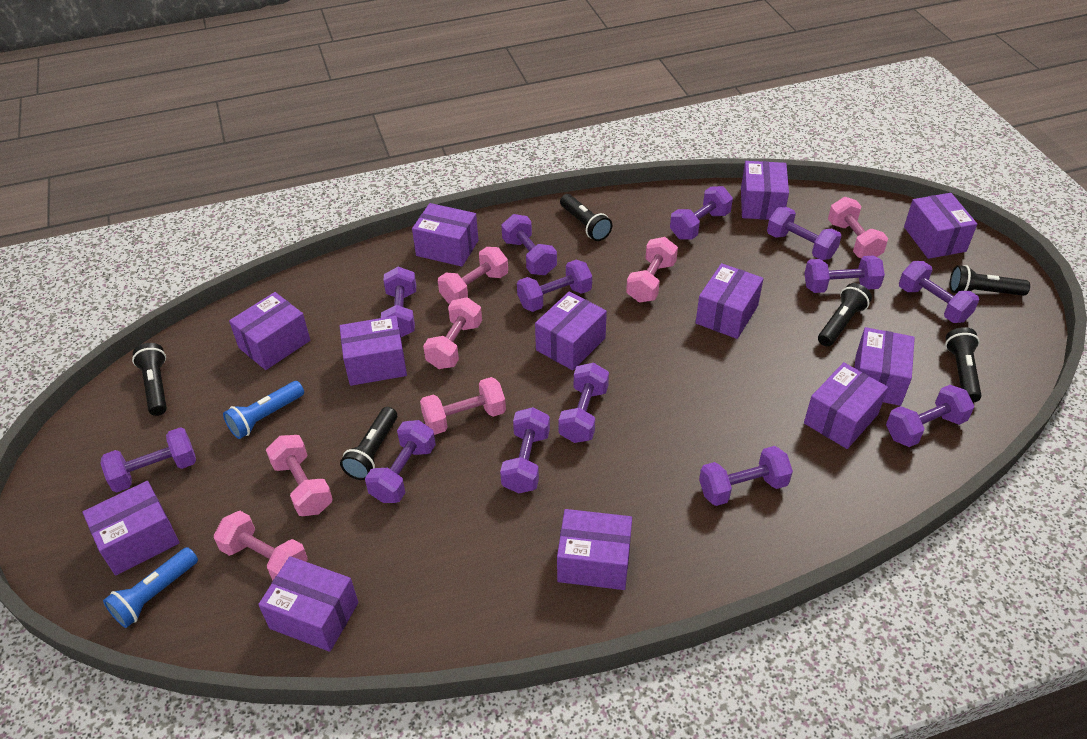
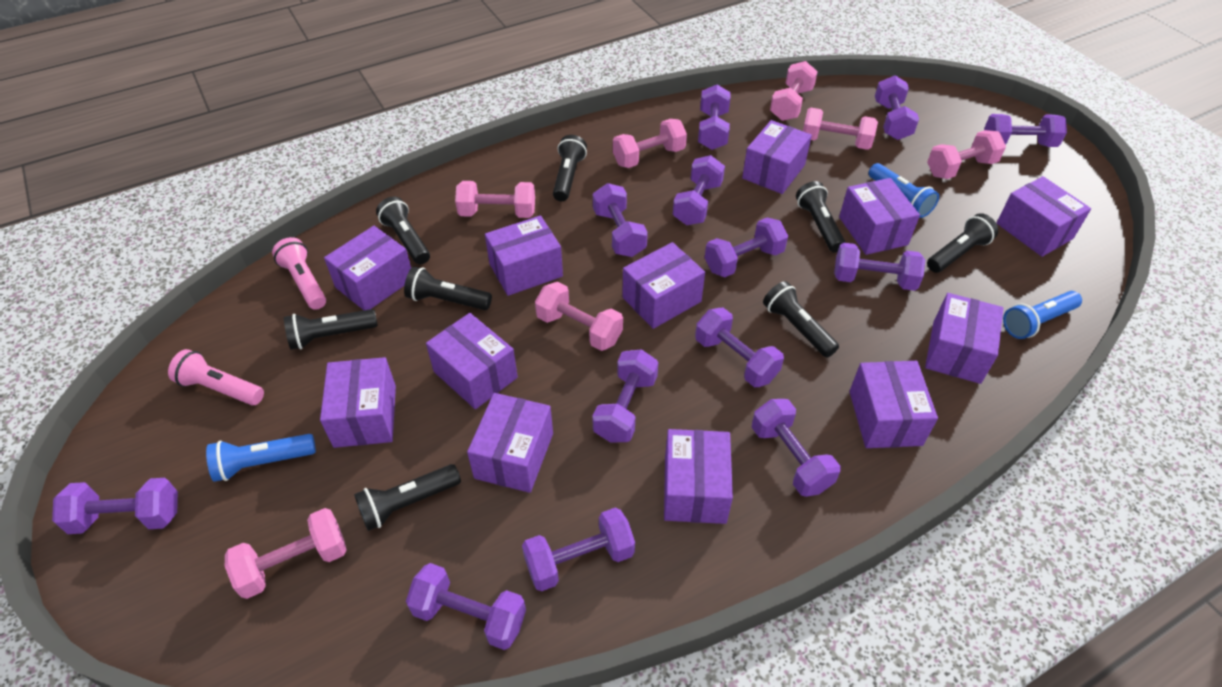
black flashlight: [132,343,167,416] [340,407,397,480] [560,194,612,241] [818,283,872,347] [945,327,982,403] [950,265,1030,296] = 6 -> [284,309,378,350] [354,464,461,531] [376,197,430,264] [404,267,492,310] [553,135,587,201] [763,281,839,357] [796,181,846,253] [927,213,998,273] = 8
blue flashlight: [103,547,198,628] [223,381,304,439] = 2 -> [206,434,316,482] [869,163,939,218] [1003,291,1082,339] = 3
pink flashlight: none = 0 -> [168,349,264,405] [272,237,326,310] = 2

